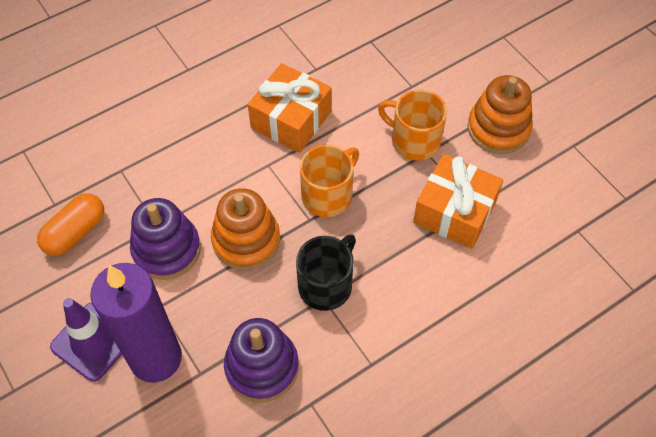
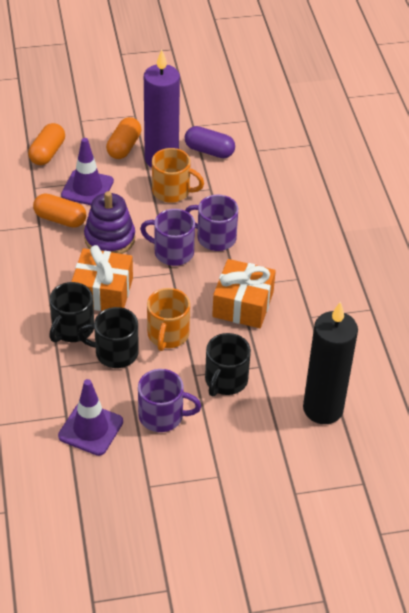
black candle: none = 0 -> [303,301,358,424] = 1
black mug: [296,234,356,311] = 1 -> [49,282,94,342] [78,307,139,368] [205,333,251,396] = 3
orange capsule: [37,193,104,256] = 1 -> [28,123,65,165] [33,193,86,228] [106,117,141,159] = 3
orange stacking toy: [211,188,280,270] [467,75,533,154] = 2 -> none = 0
purple capsule: none = 0 -> [185,126,235,158] = 1
purple mug: none = 0 -> [138,369,201,432] [140,209,195,266] [185,195,238,251] = 3
purple stacking toy: [130,198,201,280] [224,318,299,403] = 2 -> [84,191,135,254] = 1
purple traffic cone: [50,298,122,382] = 1 -> [58,379,123,456] [61,138,114,205] = 2

